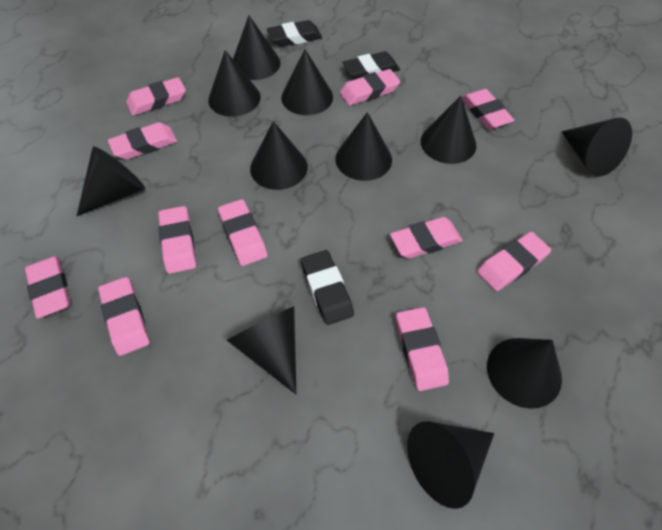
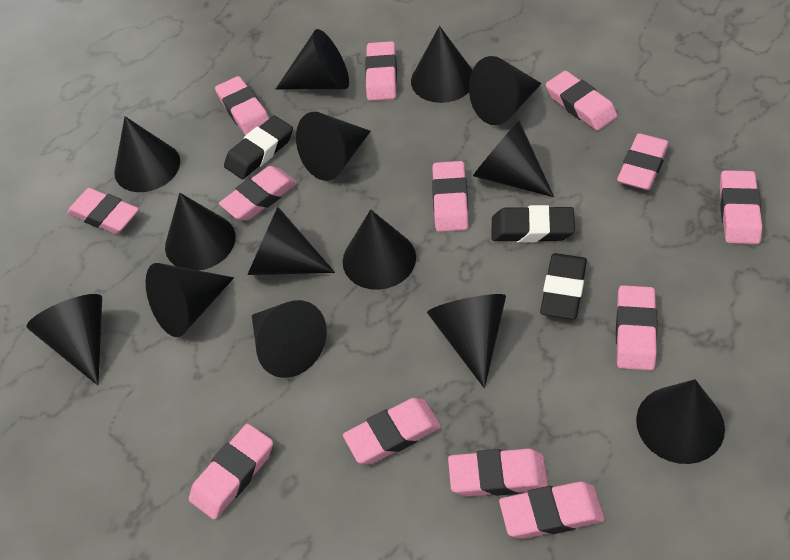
black cone: [77,147,145,216] [208,50,261,117] [227,306,296,394] [233,15,280,80] [250,121,308,190] [281,49,333,115] [335,112,392,181] [407,421,494,509] [421,96,476,164] [487,338,562,409] [561,118,632,177] = 11 -> [26,294,102,385] [114,116,180,192] [146,263,234,337] [165,193,235,271] [247,207,335,275] [252,300,327,378] [276,29,349,89] [296,112,371,181] [343,209,416,290] [411,26,472,103] [427,294,506,388] [469,56,542,125] [473,120,554,197] [636,379,725,464] = 14
pink eraser: [25,256,71,319] [98,277,149,356] [108,122,177,160] [126,77,186,116] [158,206,196,274] [218,199,267,266] [340,69,400,106] [390,217,463,259] [396,307,449,391] [462,89,515,129] [477,232,551,291] = 11 -> [67,188,139,234] [189,424,273,520] [215,76,270,135] [219,166,297,221] [343,398,441,464] [365,41,397,101] [432,161,469,232] [448,449,548,497] [499,482,605,539] [546,71,618,131] [616,285,658,371] [617,133,669,190] [720,170,763,244] = 13

